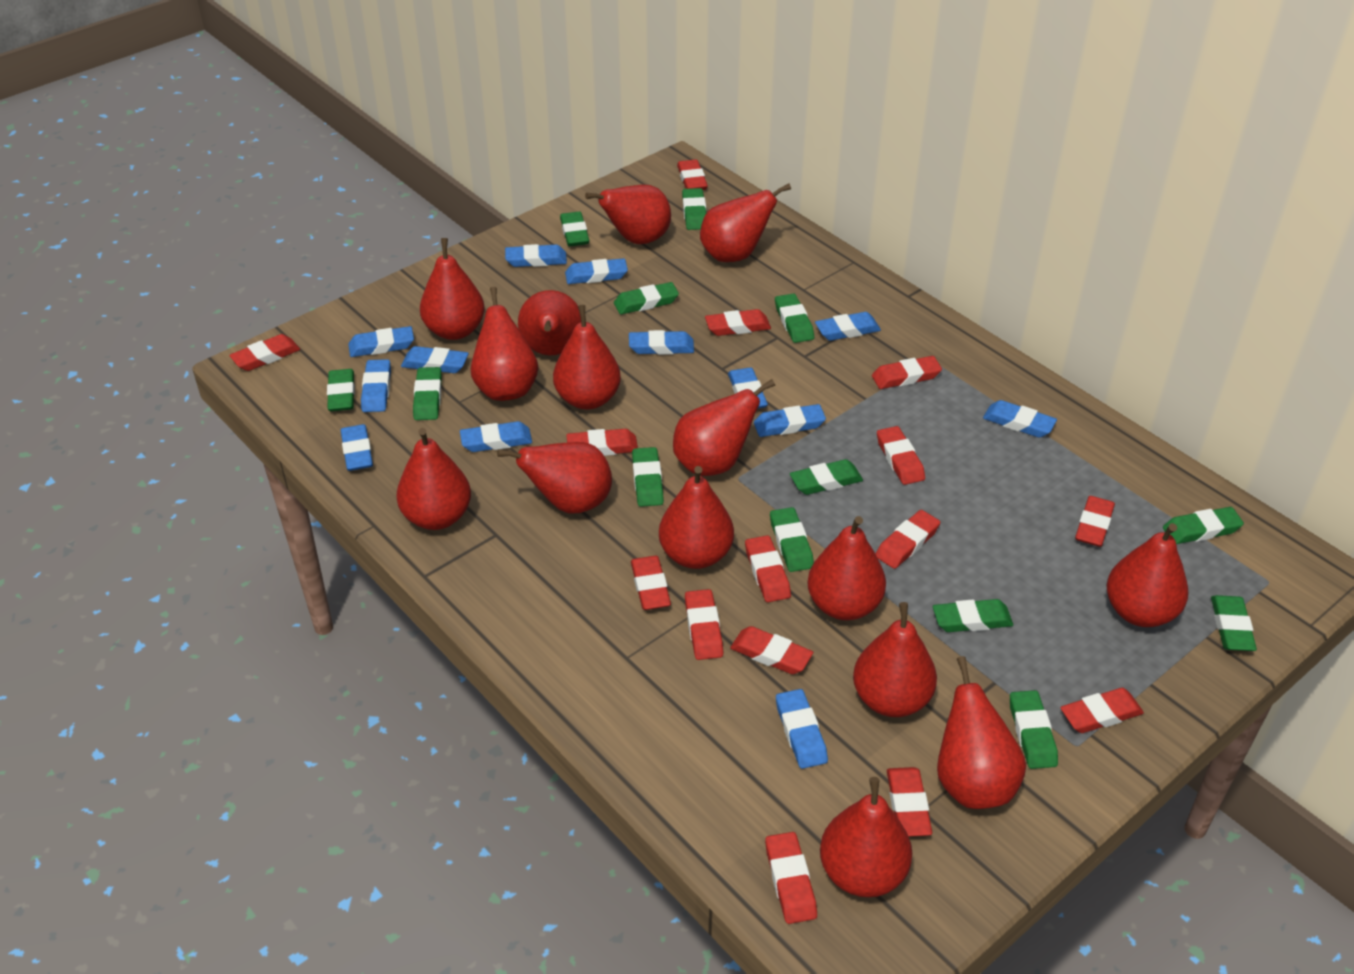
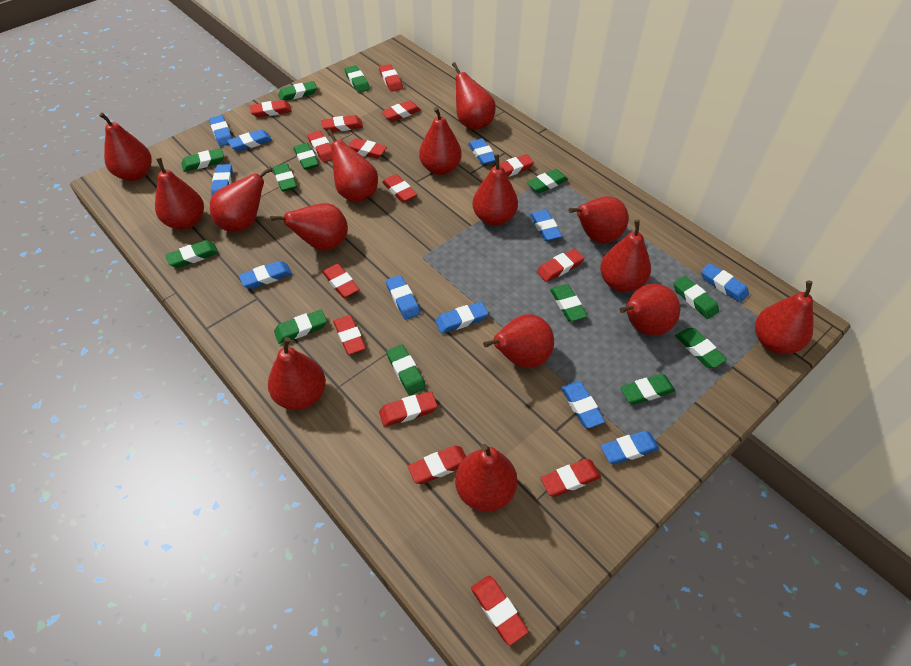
blue eraser: [341,424,373,471] [348,326,414,357] [361,359,391,412] [401,346,469,373] [460,421,532,452] [505,244,567,267] [565,258,628,284] [629,330,694,355] [728,367,768,409] [754,404,826,437] [776,689,828,769] [815,312,881,341] [983,400,1057,438] = 13 -> [209,115,232,146] [211,164,233,195] [227,130,272,151] [239,261,292,289] [386,275,421,320] [435,302,488,334] [468,138,496,165] [530,210,562,241] [561,382,605,428] [601,431,659,464] [701,263,749,303] = 11

